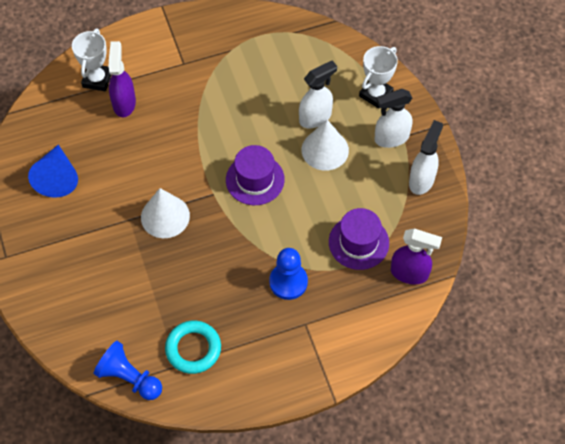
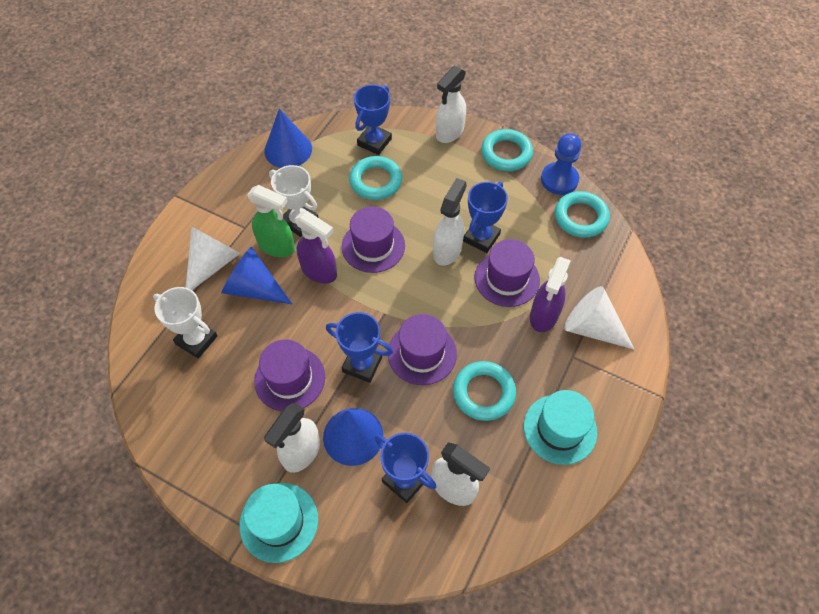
blue cone: [28,145,78,198] = 1 -> [221,247,292,304] [264,108,312,168] [323,408,383,466] = 3
blue pawn: [94,341,162,400] [269,248,308,300] = 2 -> [541,133,581,195] = 1
blue trophy: none = 0 -> [326,312,393,383] [354,85,392,155] [374,433,436,503] [463,182,508,253] = 4
green spray bottle: none = 0 -> [247,185,295,257] = 1
purple hat: [226,145,285,205] [329,208,389,270] = 2 -> [254,339,325,412] [342,207,405,273] [388,314,457,385] [474,239,540,307] = 4
turquoise hat: none = 0 -> [240,483,318,563] [524,390,597,465] = 2
turquoise ring: [165,321,221,374] = 1 -> [349,156,402,200] [453,361,516,421] [481,129,533,171] [555,191,610,238] = 4
white spray bottle: [299,60,337,128] [374,89,412,148] [409,120,443,195] = 3 -> [264,403,320,473] [432,442,490,506] [433,178,467,266] [436,66,466,143] = 4

